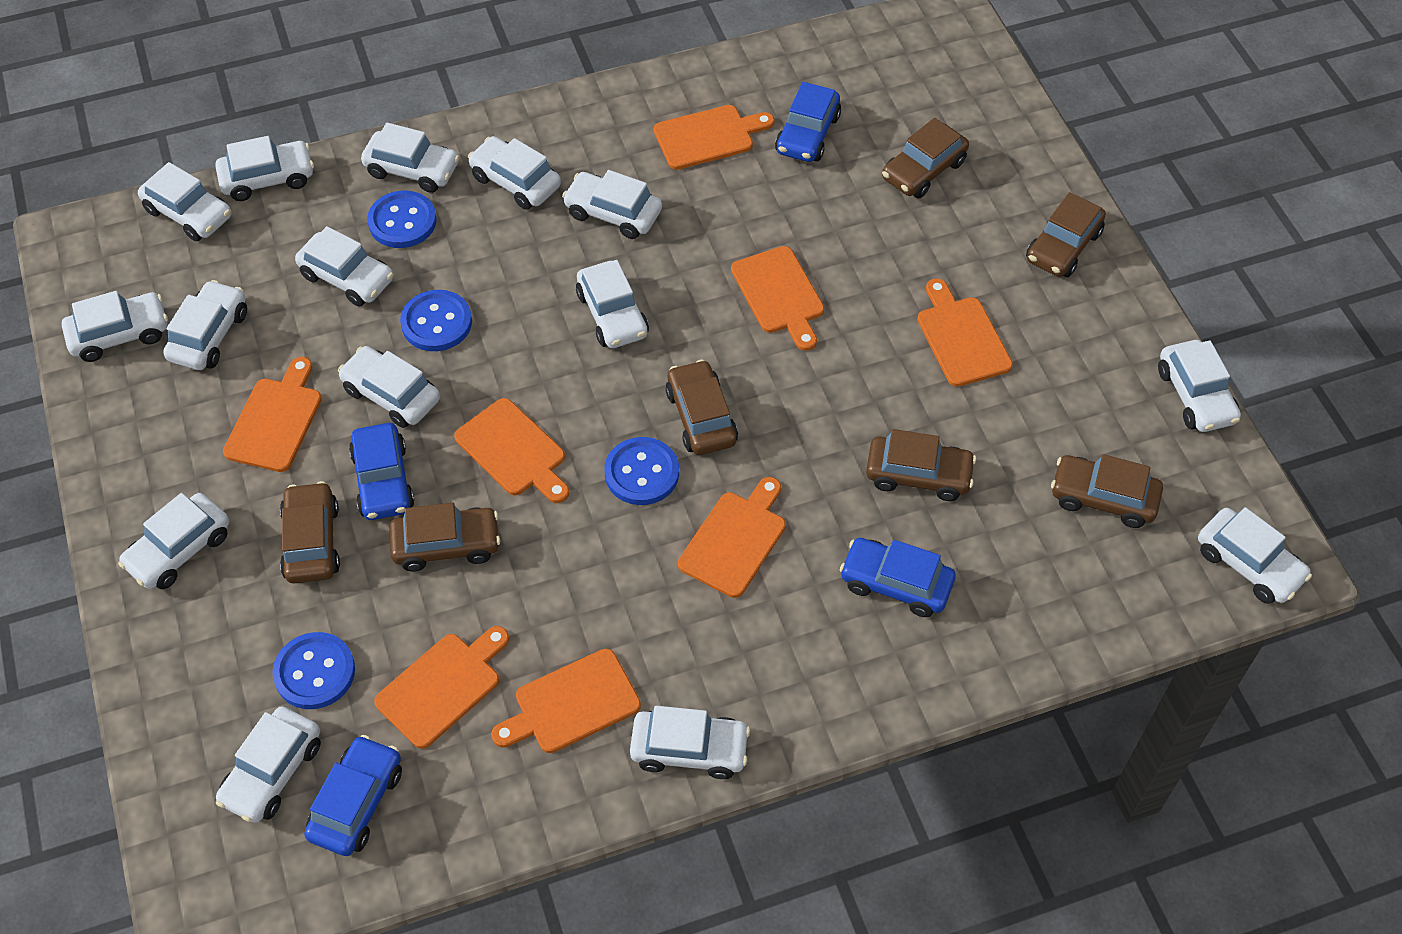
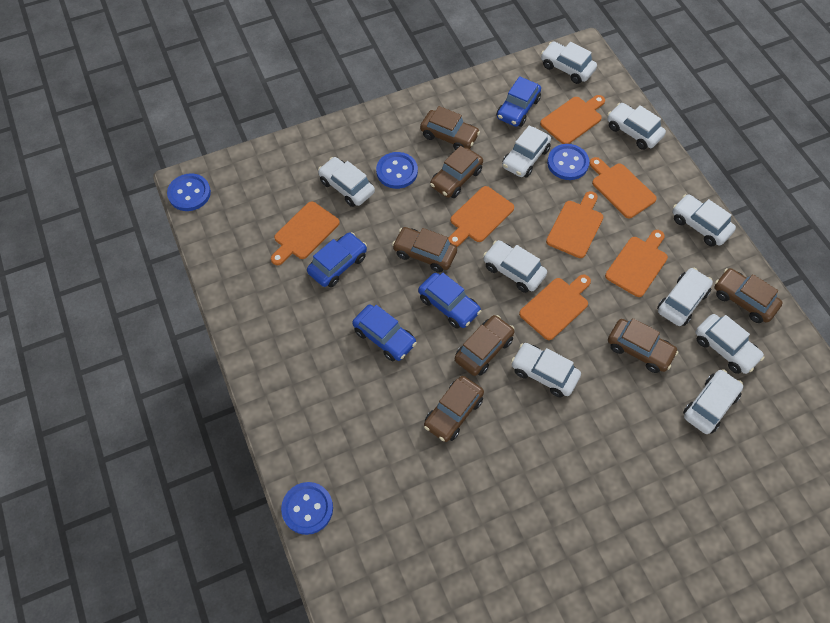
orange cutting board: [223,357,322,472] [374,626,509,749] [454,398,569,503] [491,649,641,753] [654,105,774,170] [678,477,786,598] [731,246,824,351] [917,278,1013,387] = 8 -> [271,202,340,265] [448,186,514,247] [519,274,591,340] [540,95,605,144] [546,191,603,258] [589,157,657,218] [605,230,668,297] = 7
white car: [62,291,168,362] [118,493,229,589] [138,162,231,241] [163,280,247,370] [215,136,314,201] [216,706,321,823] [295,226,394,306] [338,346,440,428] [361,123,460,193] [468,136,561,210] [562,170,662,239] [576,260,649,348] [630,706,750,779] [1158,340,1241,432] [1198,507,1312,604] = 15 -> [318,157,375,207] [483,240,547,293] [502,125,551,177] [511,343,581,398] [541,42,597,84] [607,103,666,150] [657,268,713,326] [673,194,736,246] [683,369,743,434] [696,314,765,374] = 10

